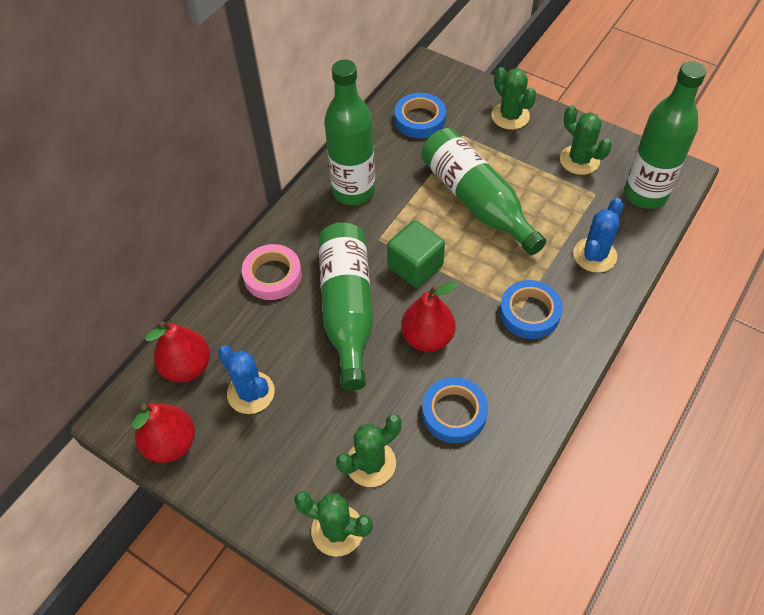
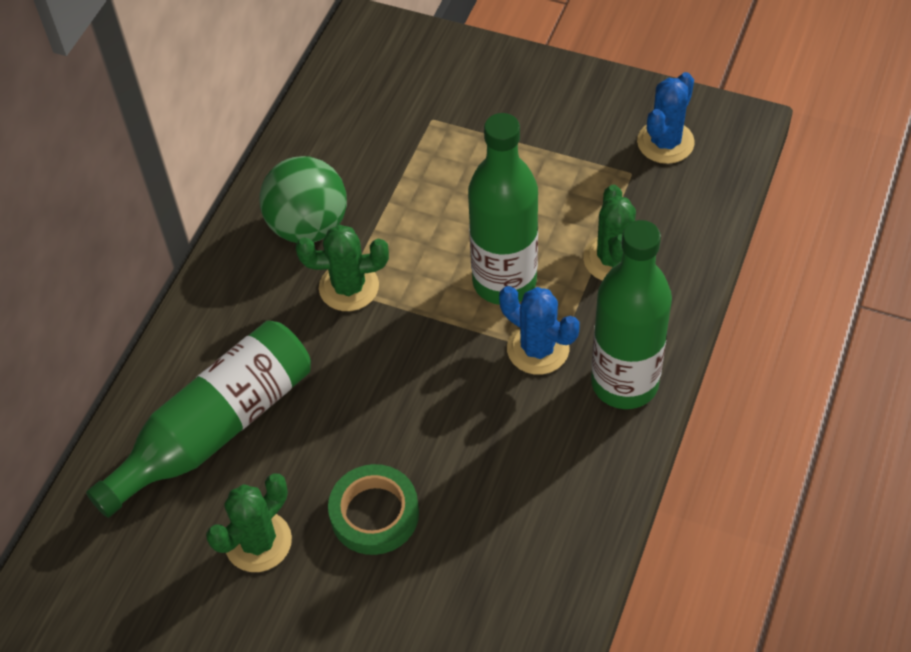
blue tape: [395,93,446,138] [422,377,488,443] [500,280,563,339] = 3 -> none = 0
green ball: none = 0 -> [260,156,347,243] = 1
green bottle: [318,222,373,391] [324,60,375,205] [421,128,546,255] [624,61,706,209] = 4 -> [86,321,311,518] [468,113,538,305] [591,220,672,409] = 3
green cactus: [294,491,373,557] [336,414,401,487] [491,67,537,130] [560,105,612,175] = 4 -> [206,474,292,572] [296,225,389,311] [583,185,636,281] = 3
green cube: [387,220,445,288] = 1 -> none = 0
green tape: none = 0 -> [328,464,419,555] = 1
pink tape: [242,244,302,300] = 1 -> none = 0
red pear: [132,403,195,463] [145,321,210,382] [401,282,458,352] = 3 -> none = 0

